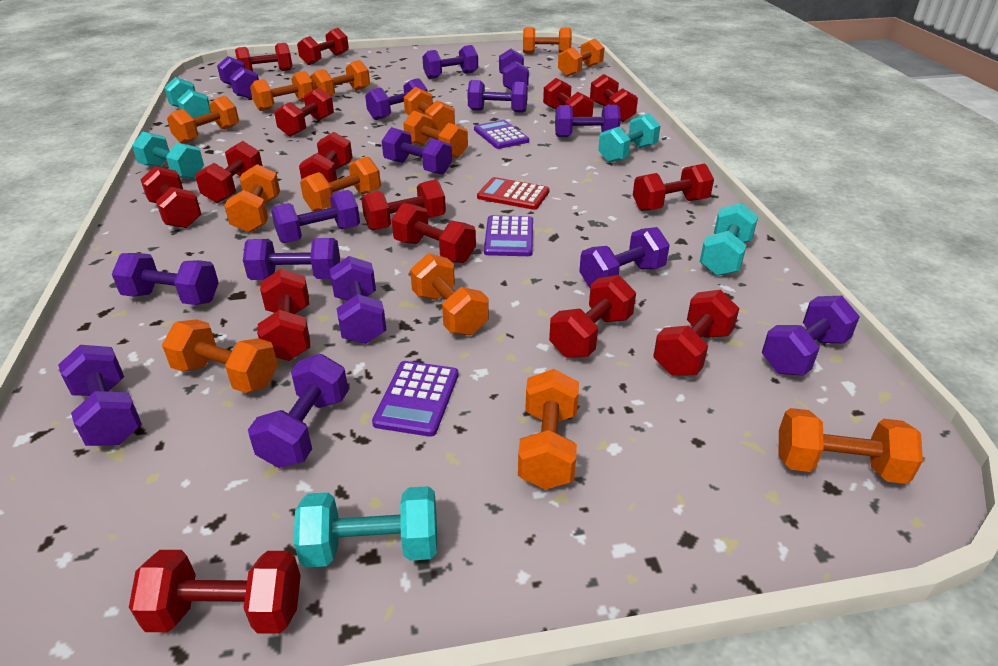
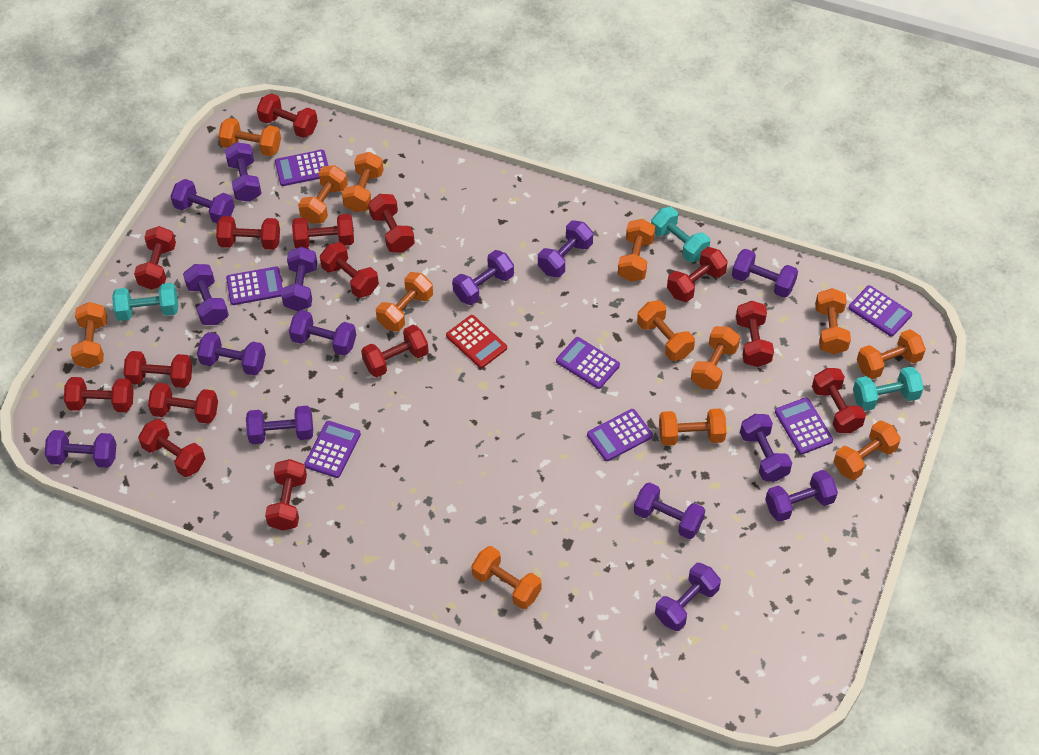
purple calculator: [372,361,458,437] [474,120,529,149] [484,215,533,256] = 3 -> [226,266,283,305] [275,150,328,186] [304,421,361,478] [556,337,620,389] [587,409,653,461] [775,397,833,455] [849,285,912,337] = 7
turquoise dumbbell: [132,131,204,179] [164,77,211,118] [294,486,437,568] [598,113,661,163] [700,203,758,276] = 5 -> [112,283,178,321] [651,207,710,262] [853,366,924,411] = 3

